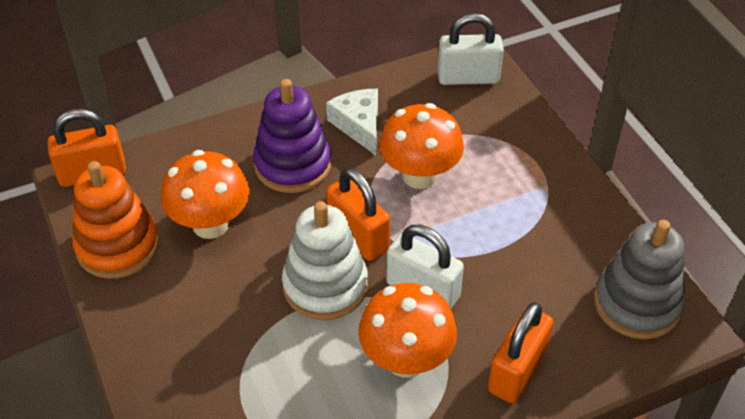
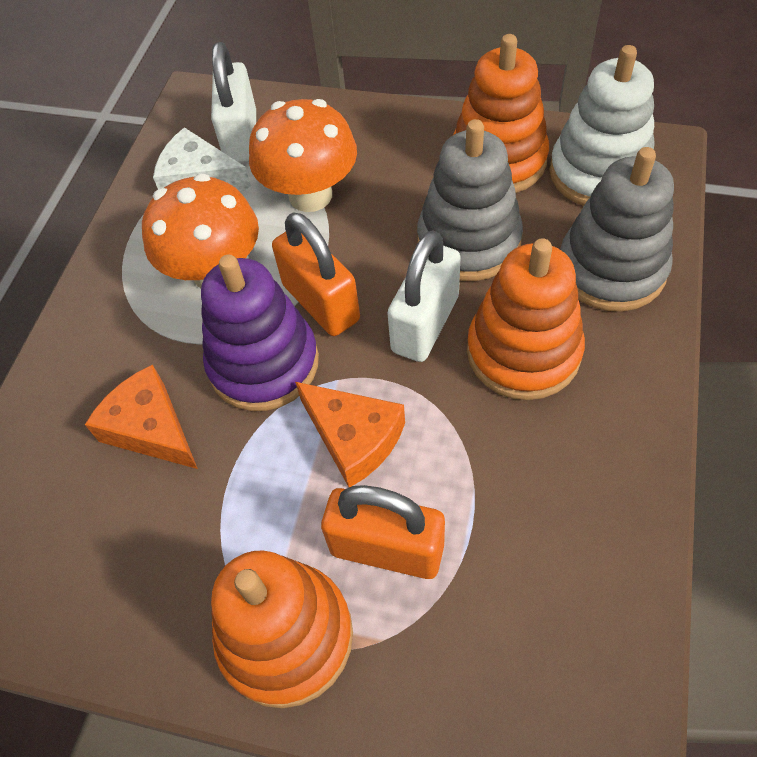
grey stacking toy: [594,220,685,339] = 1 -> [417,119,523,281] [561,147,674,312] = 2
orange cheese: none = 0 -> [85,364,198,469] [295,382,405,487] = 2
orange mushroom: [161,150,249,239] [358,283,457,378] [379,103,464,189] = 3 -> [142,173,259,288] [249,99,357,212] = 2
orange padlock: [47,109,126,187] [326,168,390,261] [488,302,553,403] = 3 -> [272,212,360,336] [321,485,445,579] = 2
orange stacking toy: [72,161,159,279] = 1 -> [211,551,353,708] [453,34,549,193] [467,238,585,400] = 3

